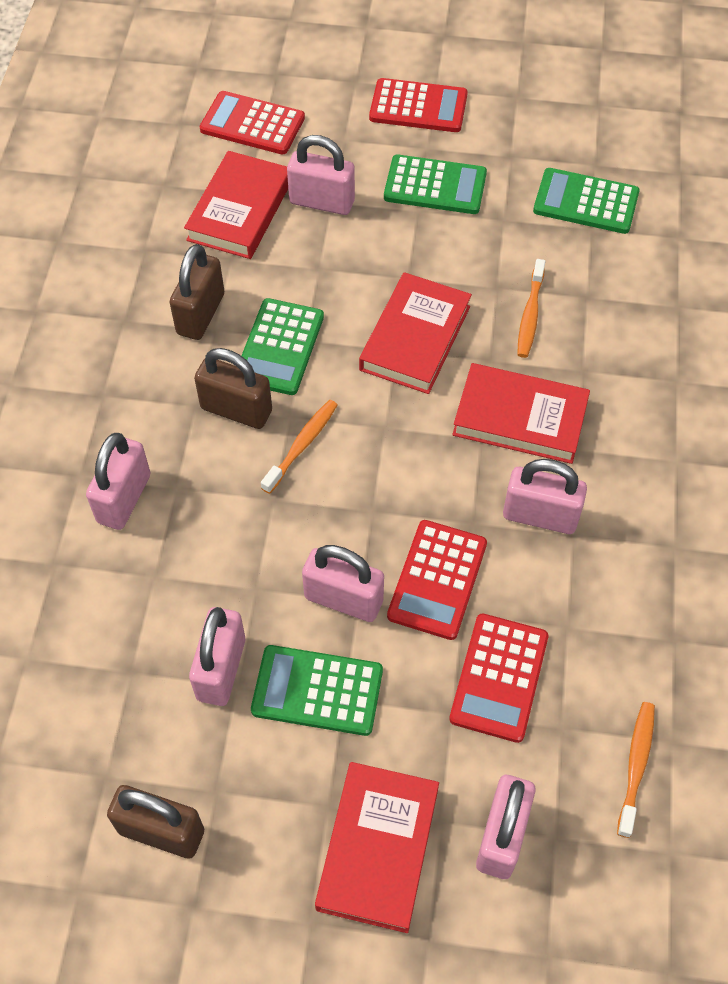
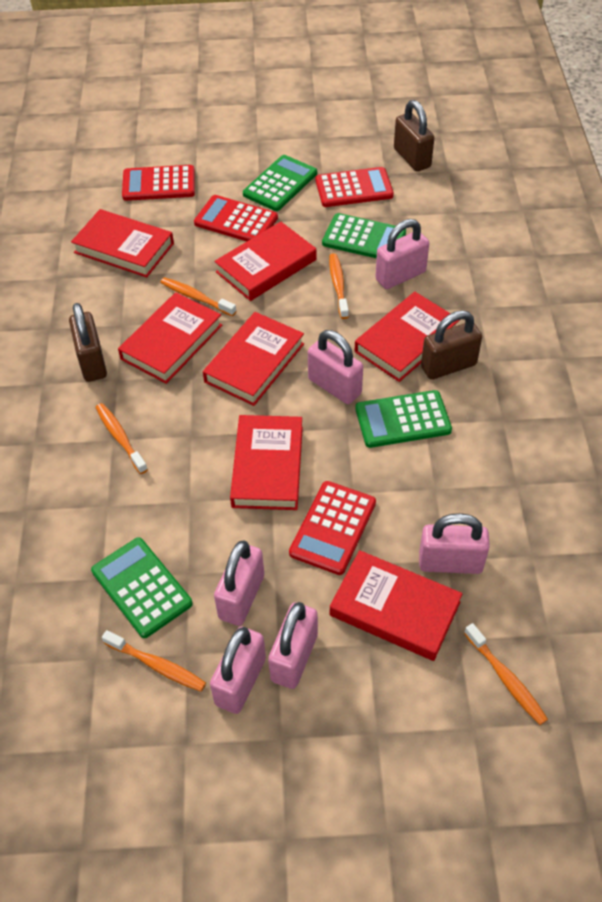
orange toothbrush: [261,400,337,494] [517,259,546,358] [617,702,655,838] = 3 -> [95,403,148,474] [102,630,206,692] [160,277,236,316] [329,253,349,319] [464,623,548,725] = 5
red book: [184,151,288,259] [315,762,439,933] [359,272,472,394] [452,363,590,464] = 4 -> [71,209,174,278] [118,292,222,384] [203,312,304,406] [214,221,316,301] [230,415,303,510] [330,550,462,661] [355,292,460,382] = 7

